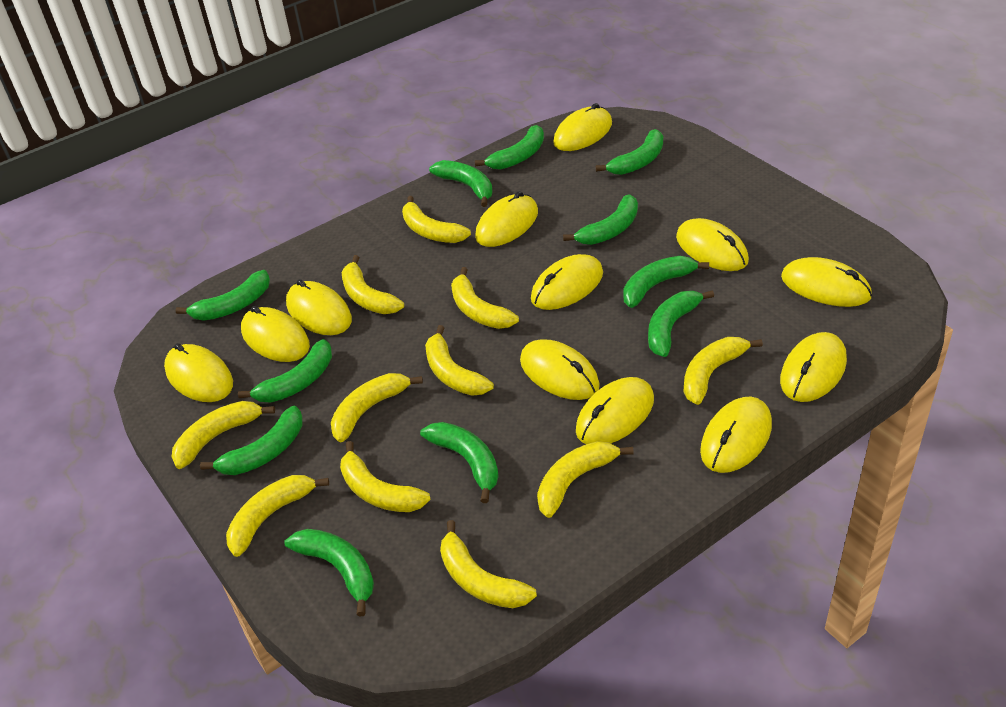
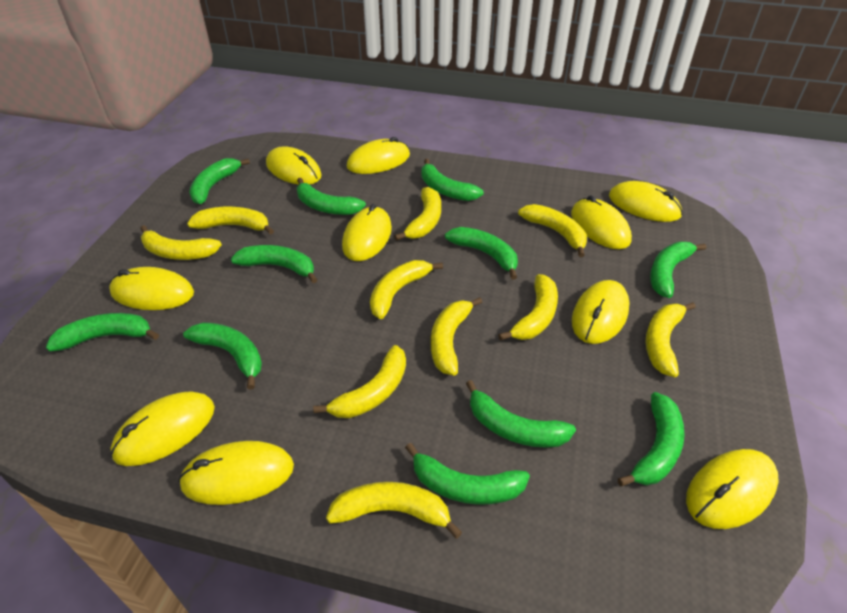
yellow banana: [172,401,275,469] [226,475,329,557] [331,373,423,442] [340,441,431,512] [342,255,404,314] [402,196,471,243] [425,325,494,396] [440,520,537,608] [451,267,519,329] [537,441,634,518] [684,337,763,405] = 11 -> [140,225,222,260] [187,206,274,235] [313,345,406,418] [326,482,462,539] [370,260,443,319] [394,187,441,241] [431,297,482,376] [498,274,558,341] [518,204,587,257] [646,302,696,377] = 10
yellow mouse: [164,343,233,402] [241,306,310,362] [286,279,352,335] [475,191,538,247] [520,339,600,400] [531,254,603,310] [553,103,612,151] [576,377,654,444] [676,218,749,271] [700,397,772,473] [780,332,847,402] [781,257,872,307] = 12 -> [109,267,194,310] [110,391,215,466] [178,441,294,505] [266,147,322,185] [342,204,392,261] [347,137,410,174] [571,195,632,249] [572,280,630,344] [609,181,683,222] [686,449,779,529] = 10

